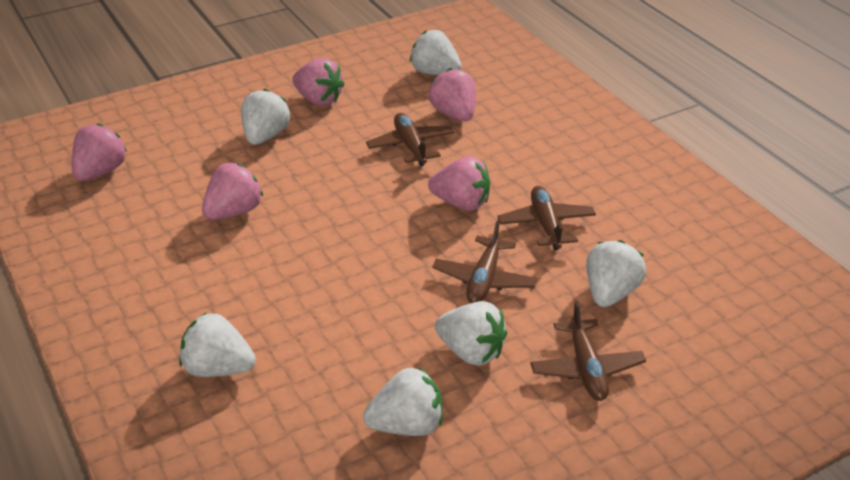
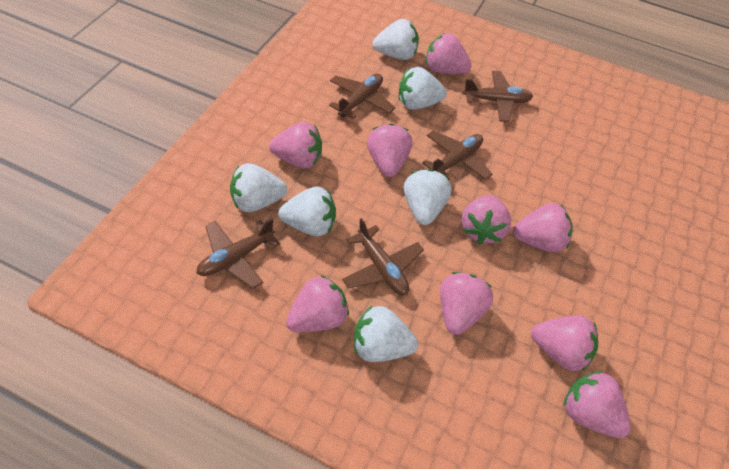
brown plane: [366,113,454,166] [432,220,537,303] [497,186,596,250] [530,301,646,401] = 4 -> [196,218,280,289] [329,74,395,119] [342,218,424,295] [422,131,493,180] [463,71,533,122] = 5
pink strawberry: [72,123,127,181] [202,163,263,220] [292,58,345,106] [428,156,490,211] [429,68,476,121] = 5 -> [269,122,322,168] [286,275,349,332] [367,123,412,177] [426,33,471,74] [440,272,493,335] [461,195,511,244] [513,203,573,252] [531,315,598,372] [563,371,631,438] = 9

